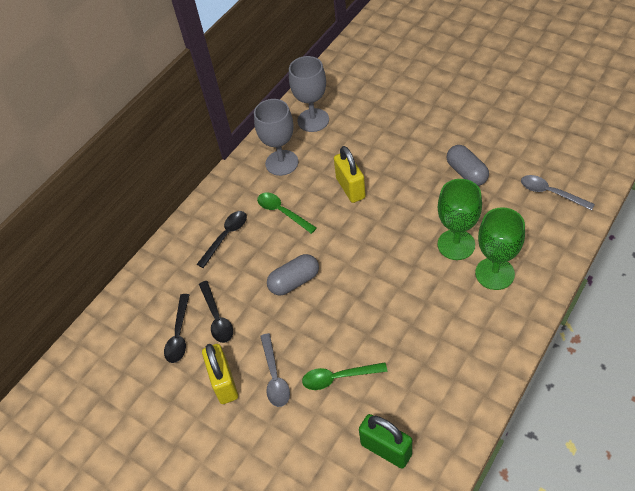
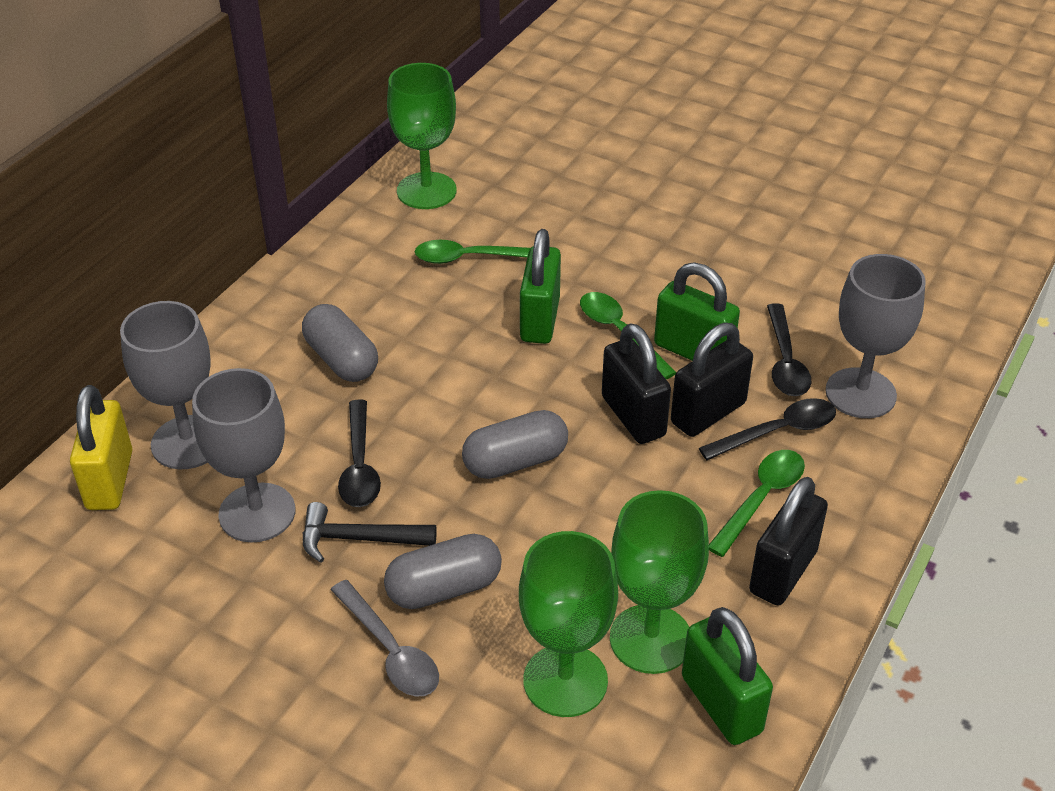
black hammer: none = 0 -> [303,502,437,563] = 1
black padlock: none = 0 -> [602,323,671,444] [671,323,753,437] [749,477,828,606] = 3
green goblet: [437,179,482,260] [475,207,525,290] = 2 -> [387,63,457,209] [519,531,618,717] [610,490,709,674] = 3
green padlock: [359,414,412,469] = 1 -> [520,229,561,344] [654,262,740,361] [682,607,773,745] = 3
green spoon: [257,193,317,234] [302,362,387,390] = 2 -> [415,240,530,264] [580,292,676,379] [709,450,805,557] = 3
grey capsule: [267,254,319,295] [447,145,489,186] = 2 -> [302,304,378,382] [384,534,502,609] [462,410,568,479] = 3
grey goblet: [254,99,298,176] [289,56,329,132] = 2 -> [120,301,211,469] [192,368,295,543] [825,254,926,418] = 3
grey spoon: [260,333,290,407] [521,175,595,211] = 2 -> [331,580,439,696] = 1
yellow padlock: [202,344,238,404] [334,146,366,203] = 2 -> [70,385,132,510] = 1

